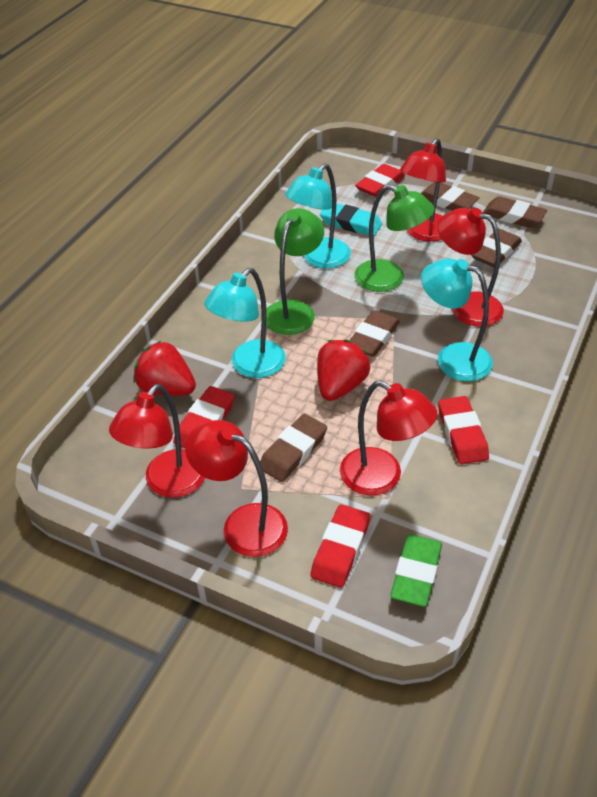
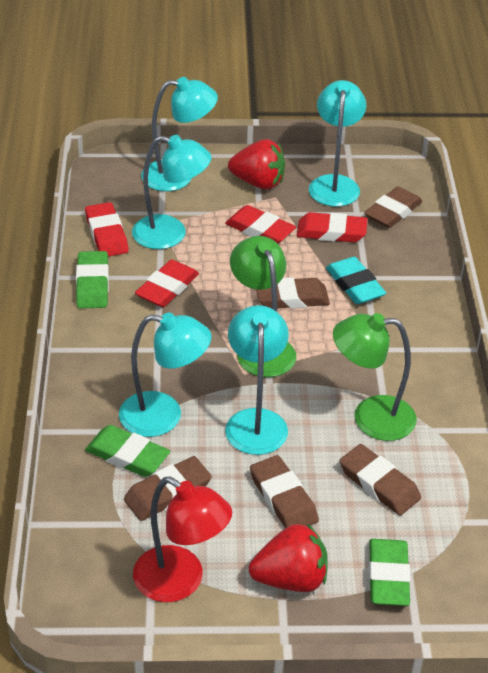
green eraser: [390,534,442,607] = 1 -> [76,251,109,308] [85,425,170,477] [369,539,411,606] = 3
red lamp: [109,384,205,498] [185,420,288,557] [340,380,438,495] [400,138,446,242] [437,208,504,327] = 5 -> [133,477,232,602] = 1
turquoise lamp: [204,268,286,378] [285,163,351,268] [421,258,493,381] = 3 -> [119,312,211,437] [132,135,212,249] [141,77,218,191] [225,305,289,455] [309,80,366,207] = 5

